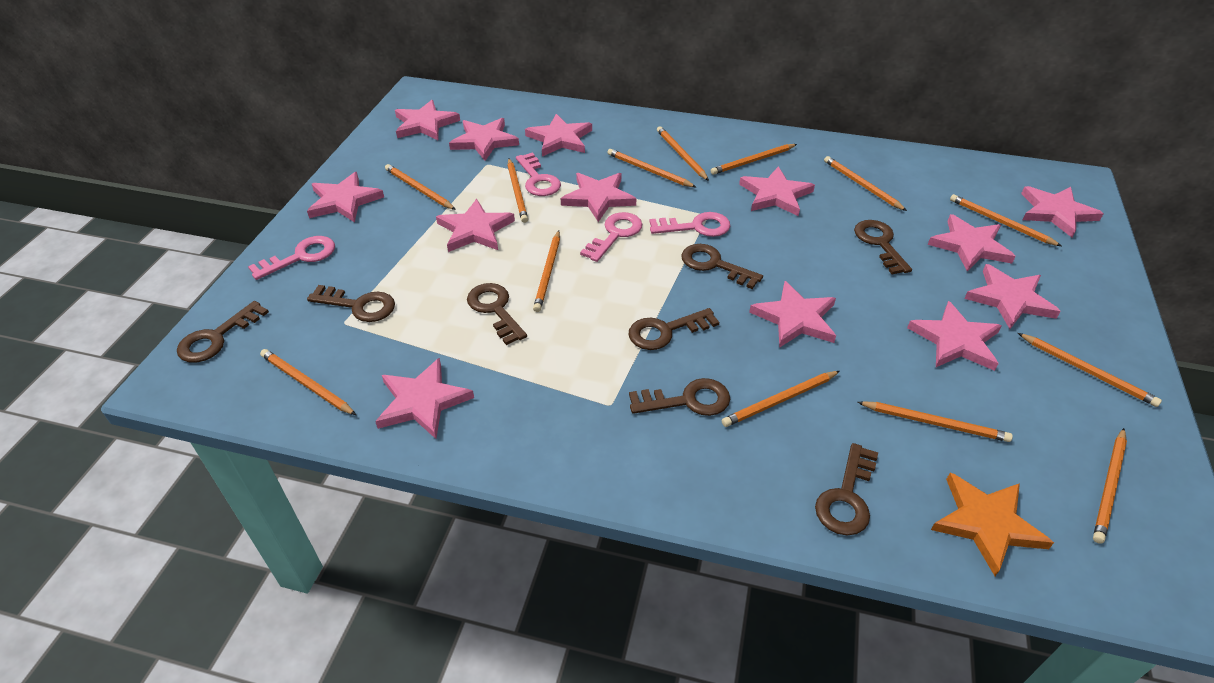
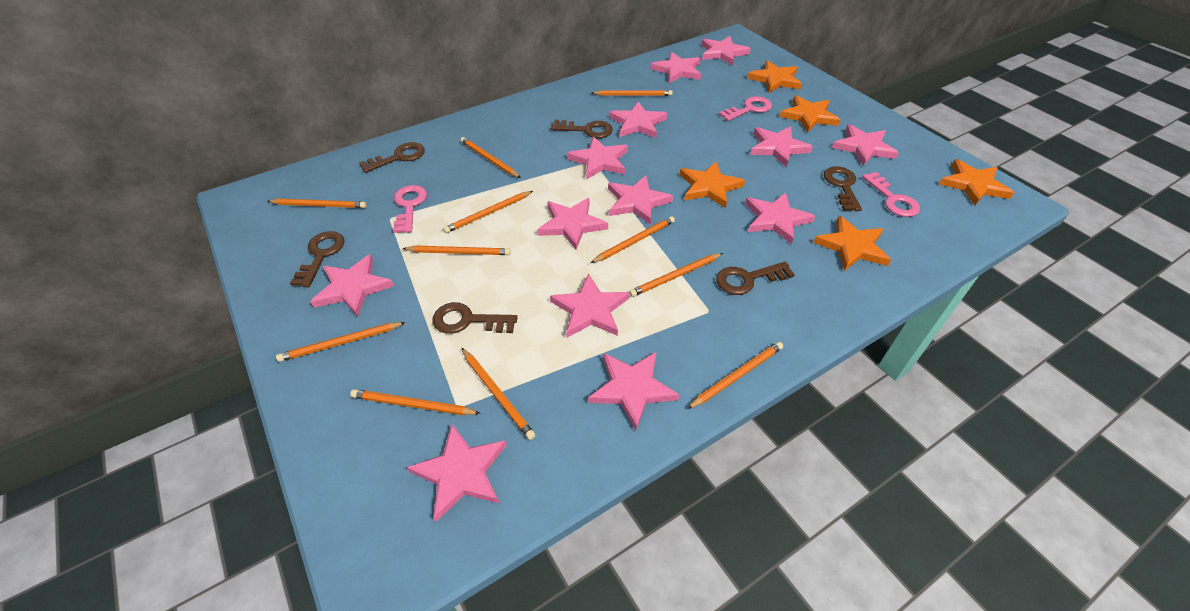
brown key: [177,301,269,363] [307,285,395,322] [467,283,527,345] [629,308,719,350] [629,378,730,416] [681,244,763,289] [815,443,878,535] [854,220,912,274] = 8 -> [290,231,344,287] [359,142,425,173] [432,302,517,334] [551,120,613,138] [716,262,795,295] [824,166,862,211] = 6
orange pencil: [260,349,356,415] [385,164,456,210] [508,159,528,223] [533,230,560,312] [607,149,696,187] [657,126,709,181] [711,144,797,175] [722,371,840,427] [824,156,907,211] [857,401,1013,442] [950,194,1061,246] [1018,333,1162,407] [1093,428,1127,544] = 13 -> [267,199,366,208] [276,322,406,362] [350,389,481,415] [402,246,511,255] [443,191,533,233] [461,137,521,178] [462,348,535,440] [591,216,675,263] [592,90,673,96] [629,253,723,297] [687,342,783,409] = 11
orange star: [931,472,1054,576] = 1 -> [680,162,745,208] [747,60,802,93] [779,95,840,133] [813,216,891,271] [939,159,1014,205] = 5
pink key: [248,236,335,280] [516,153,561,196] [580,212,642,262] [649,212,730,237] = 4 -> [393,185,427,233] [719,96,772,121] [862,172,920,217] = 3

